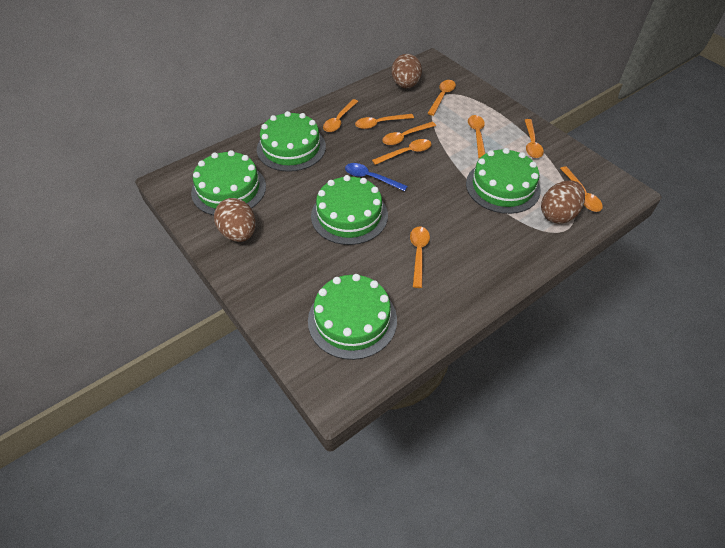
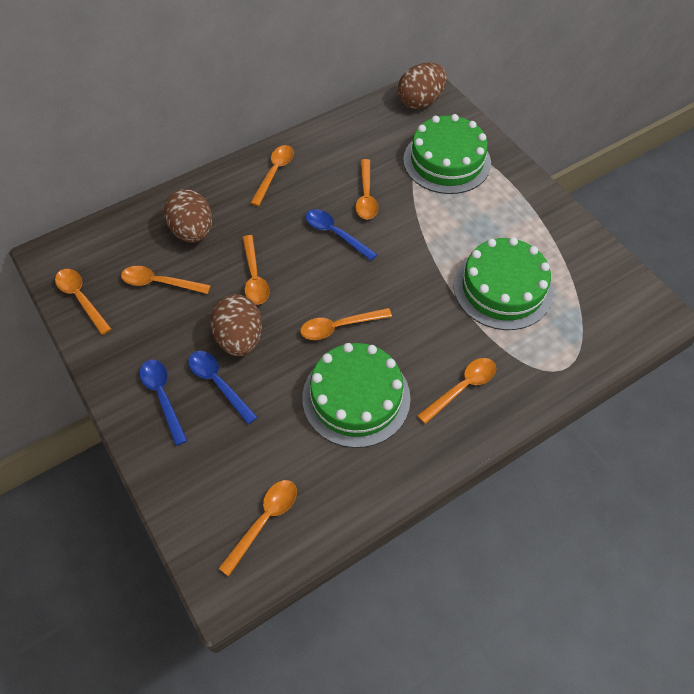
blue spoon: [345,163,408,191] = 1 -> [140,360,187,446] [189,351,257,424] [306,209,378,261] = 3
green cake: [191,150,266,215] [257,111,326,172] [308,274,397,360] [311,175,388,245] [466,148,541,214] = 5 -> [302,343,411,448] [403,114,491,194] [453,237,553,330] = 3
orange spoon: [323,99,358,132] [355,114,414,129] [372,139,431,165] [382,122,436,145] [410,226,430,288] [427,80,456,116] [468,115,485,159] [525,119,544,158] [560,166,603,212] = 9 -> [55,269,111,335] [121,266,211,294] [218,480,297,576] [242,235,270,304] [250,145,294,206] [300,308,392,340] [355,159,378,220] [417,358,496,424] = 8

